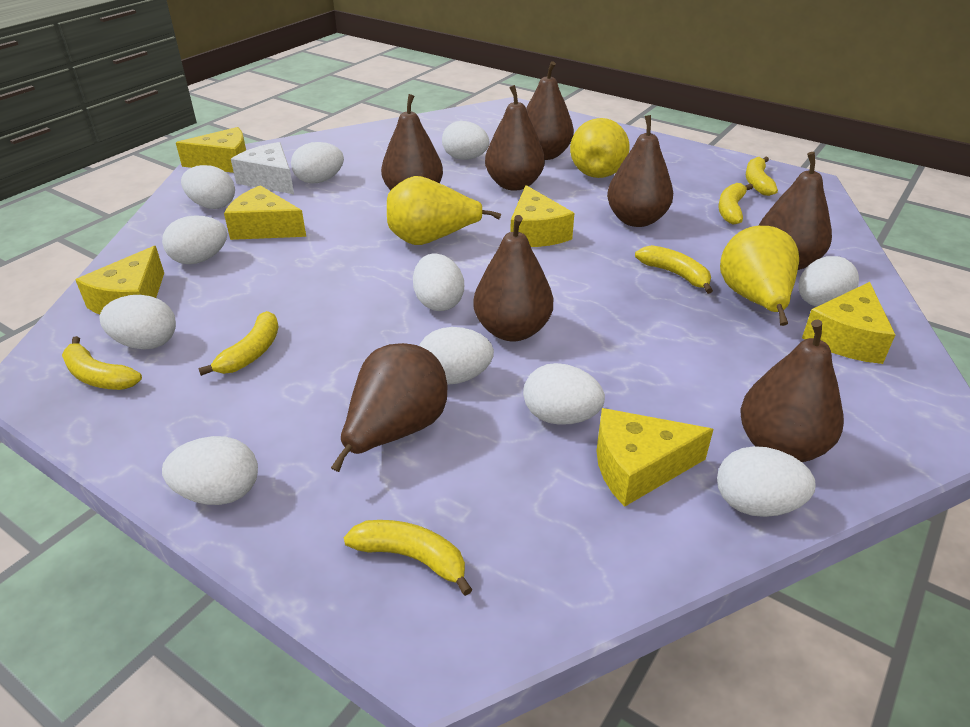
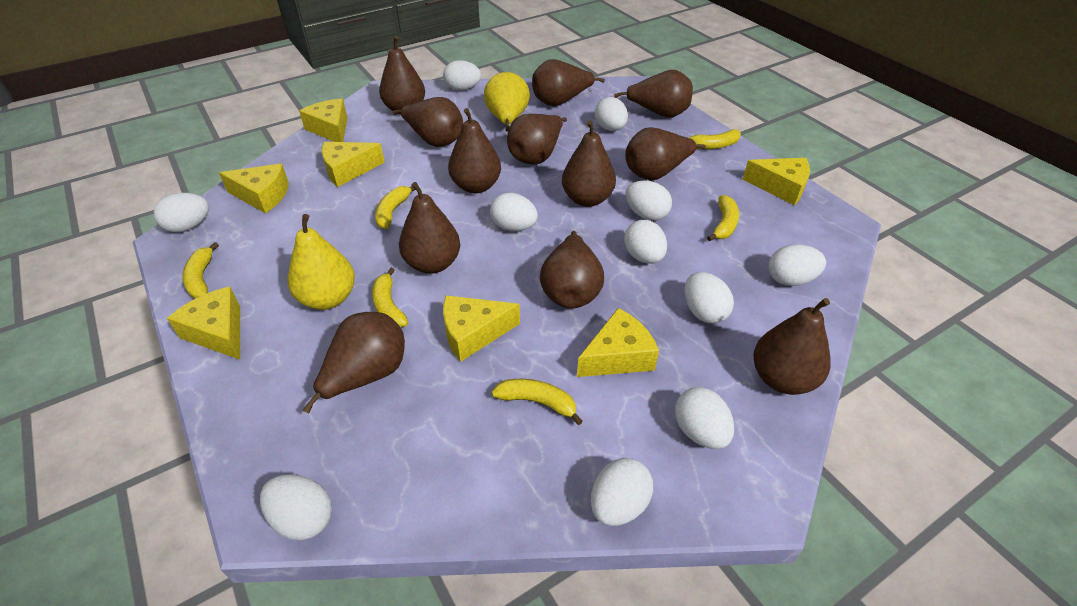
brown pear: [331,343,447,472] [381,94,443,190] [473,215,553,341] [485,85,545,190] [526,61,574,160] [607,115,673,227] [741,320,844,462] [759,152,832,270] = 8 -> [303,312,405,413] [379,36,425,114] [393,97,463,147] [399,182,460,274] [448,108,501,193] [507,114,567,164] [532,59,605,106] [540,231,604,308] [562,120,616,207] [614,70,693,118] [625,127,706,180] [753,298,831,395] = 12
white cheese: [231,142,294,194] = 1 -> none = 0
yellow cheese: [75,246,164,315] [176,127,246,173] [224,185,306,240] [510,185,574,247] [597,408,714,507] [802,282,895,364] = 6 -> [167,287,240,360] [219,164,289,213] [299,99,347,142] [322,142,385,187] [443,295,520,362] [577,308,659,377] [743,158,810,205] = 7
yellow pear: [387,176,501,245] [570,118,629,178] [720,226,799,326] = 3 -> [288,214,355,310] [484,72,530,132] = 2

